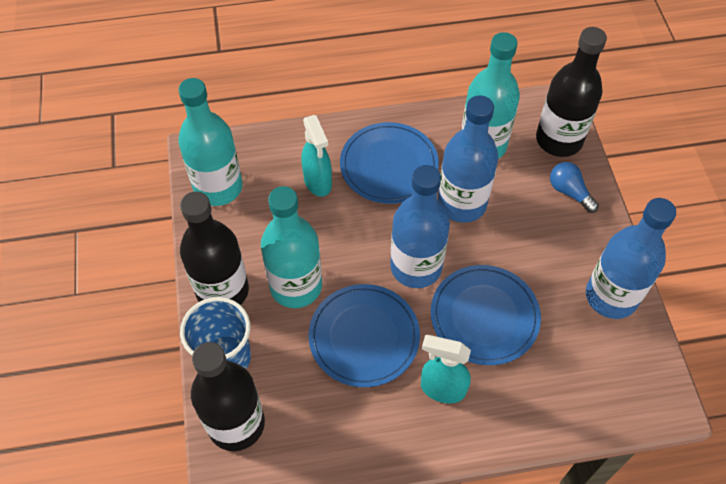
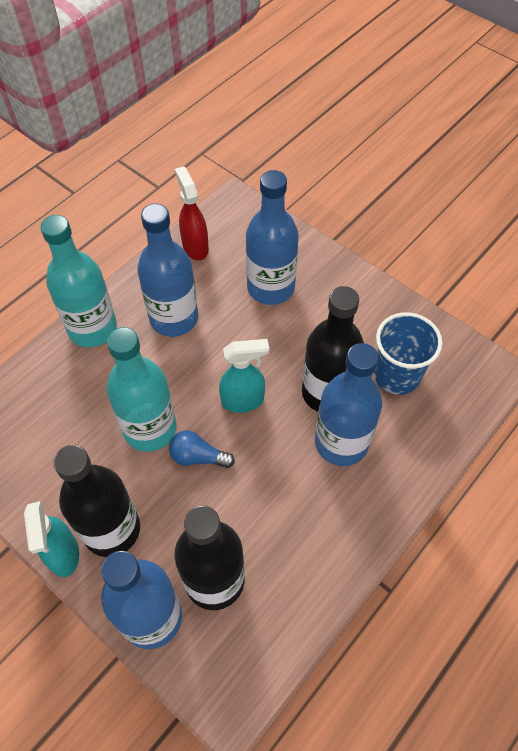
blue bottle: [390,165,450,288] [438,95,498,223] [586,198,676,319] = 3 -> [101,551,182,649] [137,204,198,337] [246,170,299,305] [315,343,382,466] = 4
blue plate: [308,284,420,387] [340,122,439,204] [431,265,541,365] = 3 -> none = 0
red spray bottle: none = 0 -> [175,166,209,260] = 1
turquoise bottle: [178,78,243,206] [261,186,322,308] [462,32,520,159] = 3 -> [40,215,117,347] [106,327,177,452] = 2

